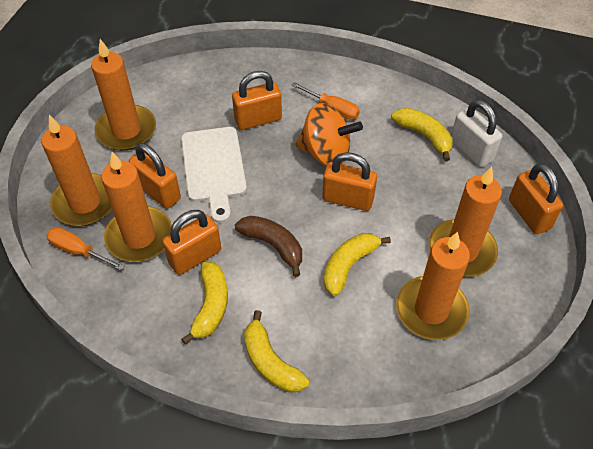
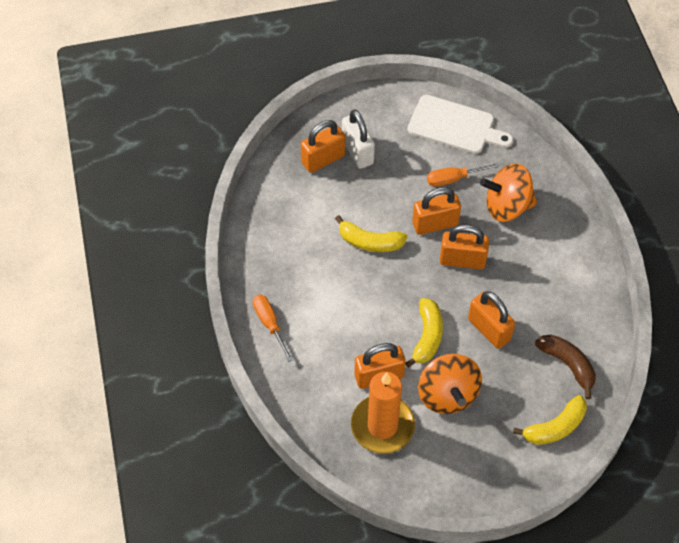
orange candle: [41,115,112,226] [91,39,156,150] [101,152,172,262] [396,232,470,340] [428,166,502,277] = 5 -> [351,372,415,454] = 1
orange spinning top: [295,103,363,166] = 1 -> [418,354,482,414] [480,164,537,222] = 2
yellow banana: [181,262,228,345] [244,310,309,392] [324,233,391,296] [391,108,453,161] = 4 -> [335,215,408,252] [405,298,443,368] [513,395,587,445] = 3

